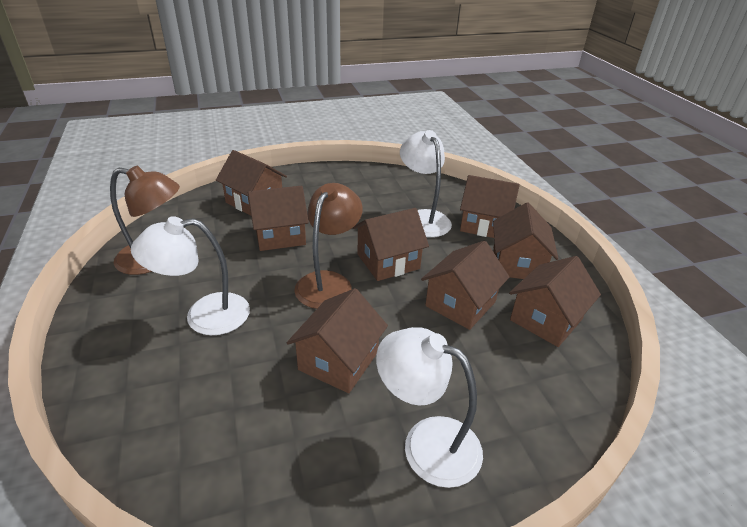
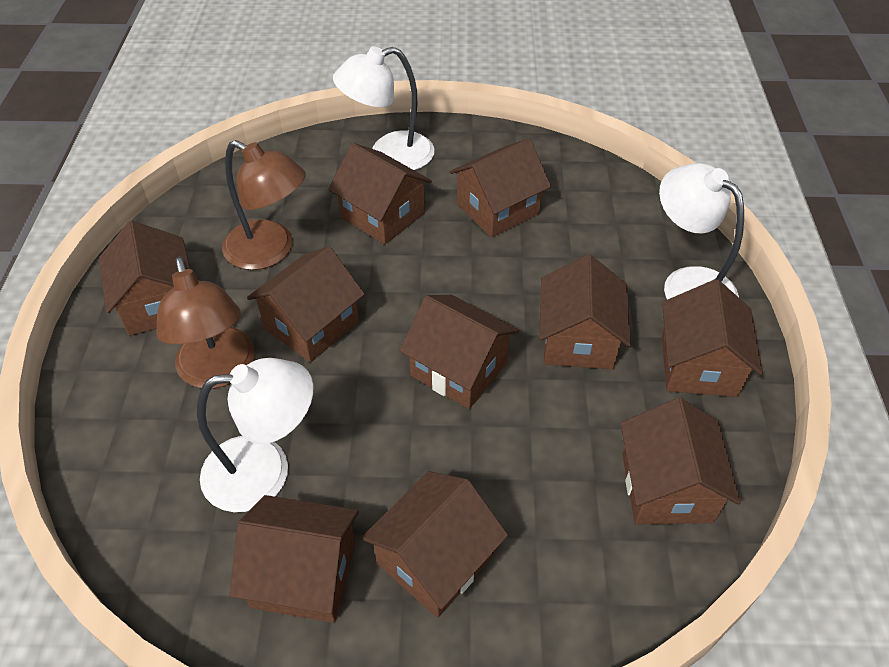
brown house: [216,150,287,215] [248,186,309,251] [287,288,388,393] [353,208,429,281] [421,241,509,330] [460,175,520,238] [493,202,559,279] [509,256,601,347] = 8 -> [99,221,190,336] [230,495,359,623] [247,247,365,362] [328,143,432,245] [361,471,508,618] [399,295,519,409] [450,139,551,238] [539,254,631,370] [621,398,741,525] [662,279,763,397] = 10

